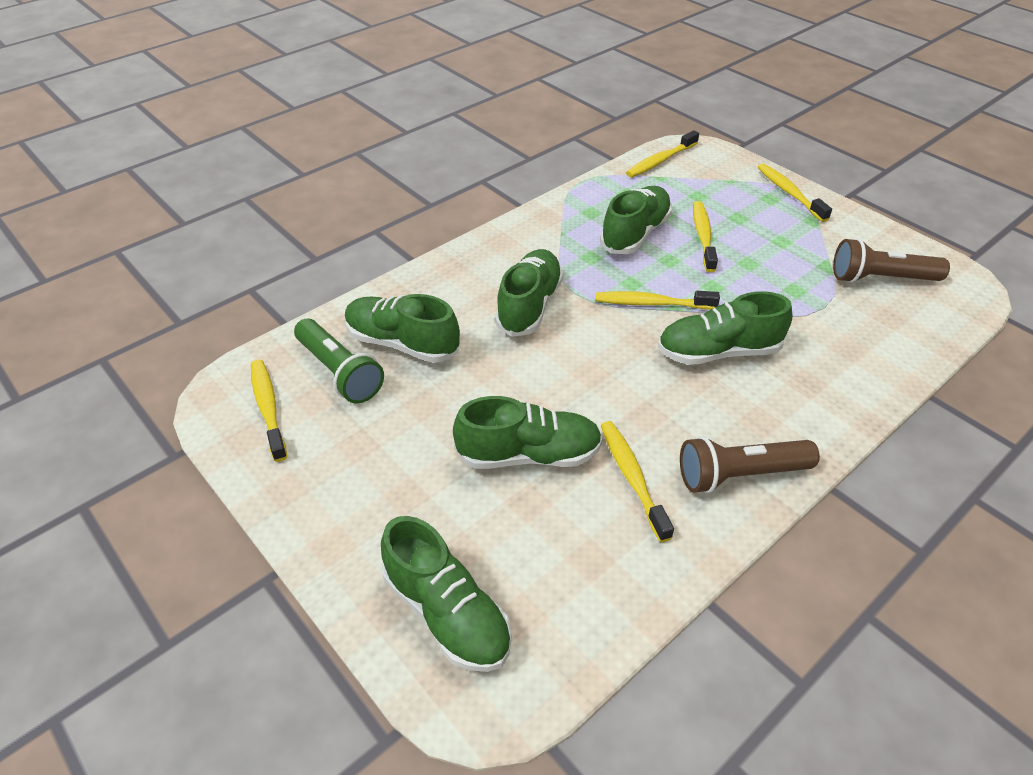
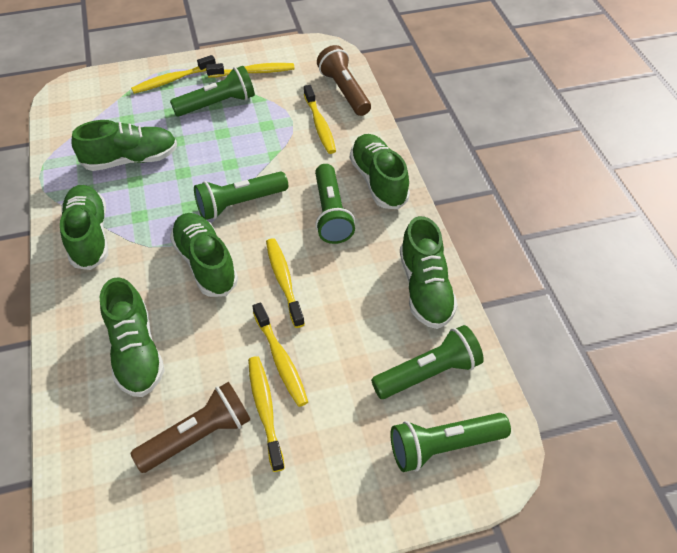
green flashlight: [294,319,384,403] = 1 -> [170,66,255,117] [194,171,288,220] [315,164,355,244] [371,325,484,399] [390,413,511,472] = 5

